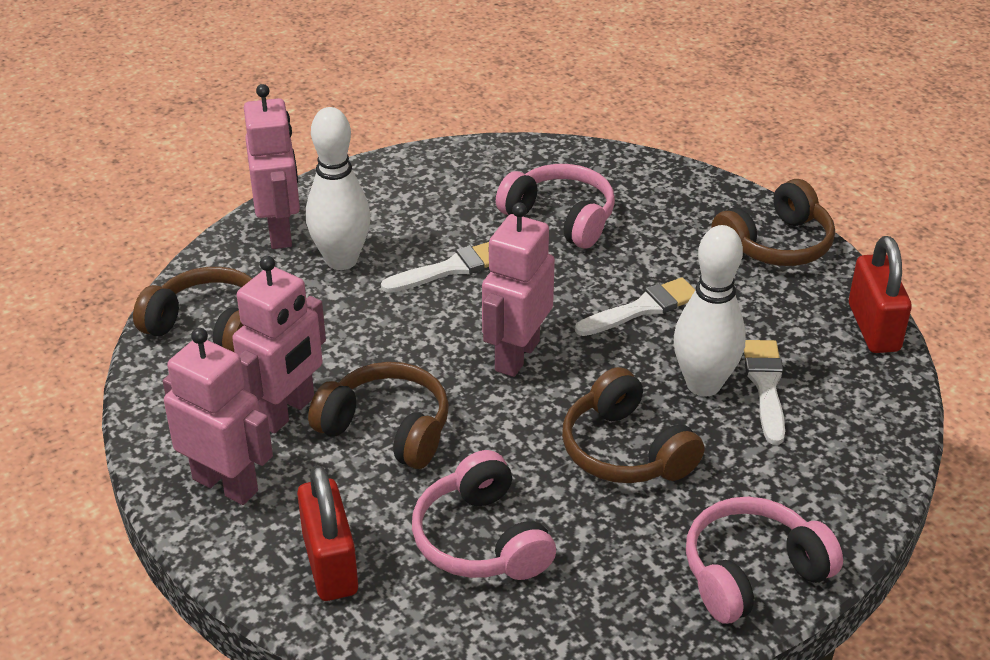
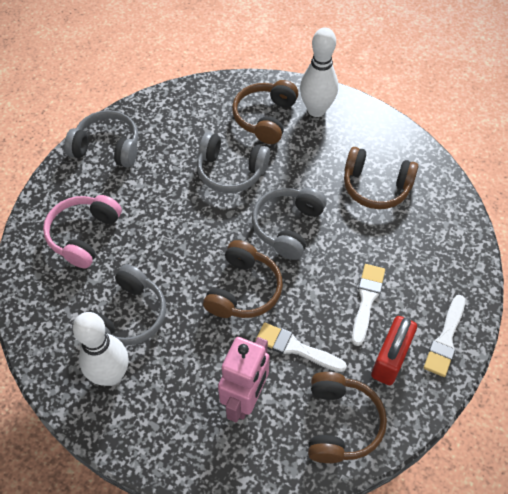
grey headphones: none = 0 -> [64,110,138,168] [89,264,166,346] [197,132,270,193] [252,188,327,260] = 4
pink headphones: [412,450,556,580] [496,164,615,248] [686,497,843,624] = 3 -> [43,195,122,268] = 1
pink robot: [163,328,273,505] [232,256,326,433] [244,84,300,249] [482,202,555,377] = 4 -> [218,337,270,422] = 1
red padlock: [297,465,358,601] [849,236,912,353] = 2 -> [371,316,417,385] = 1

